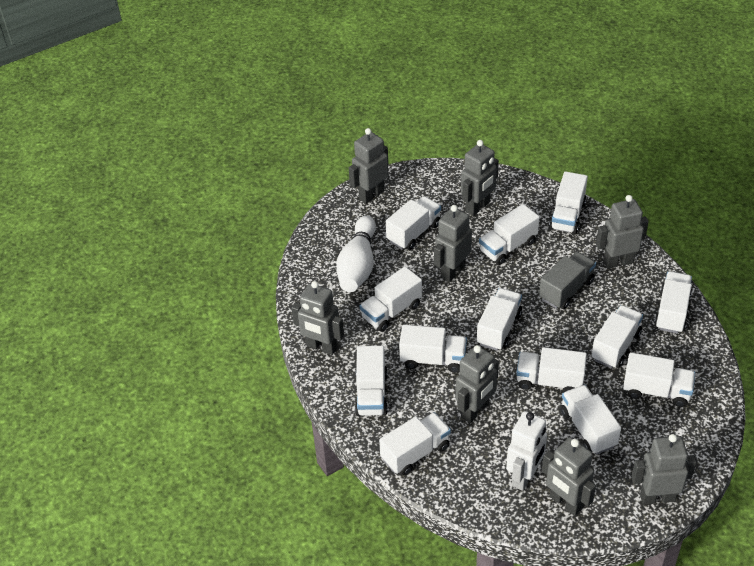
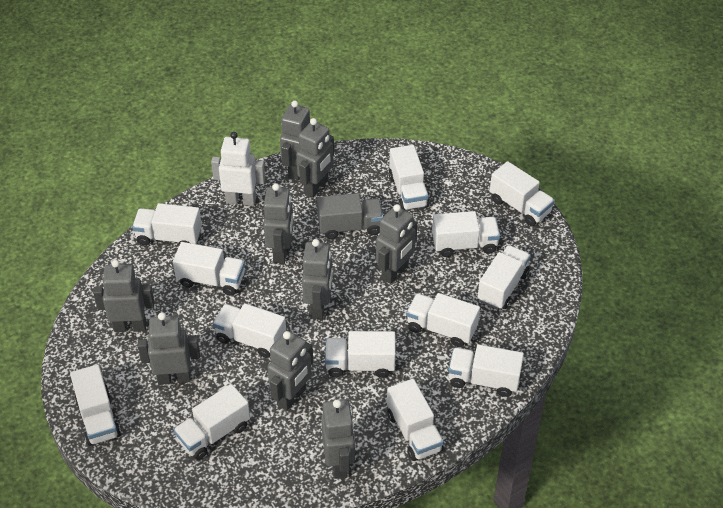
grey robot: [291,281,344,355] [349,128,388,204] [434,205,472,282] [456,345,499,423] [461,140,499,216] [542,437,596,516] [596,195,649,269] [631,434,696,505] = 8 -> [93,260,154,332] [138,312,200,385] [263,183,294,263] [267,330,313,411] [280,100,310,180] [296,118,334,198] [302,239,333,319] [321,399,355,479] [376,204,417,284] = 9
white bowling pin: [336,216,376,292] = 1 -> none = 0

